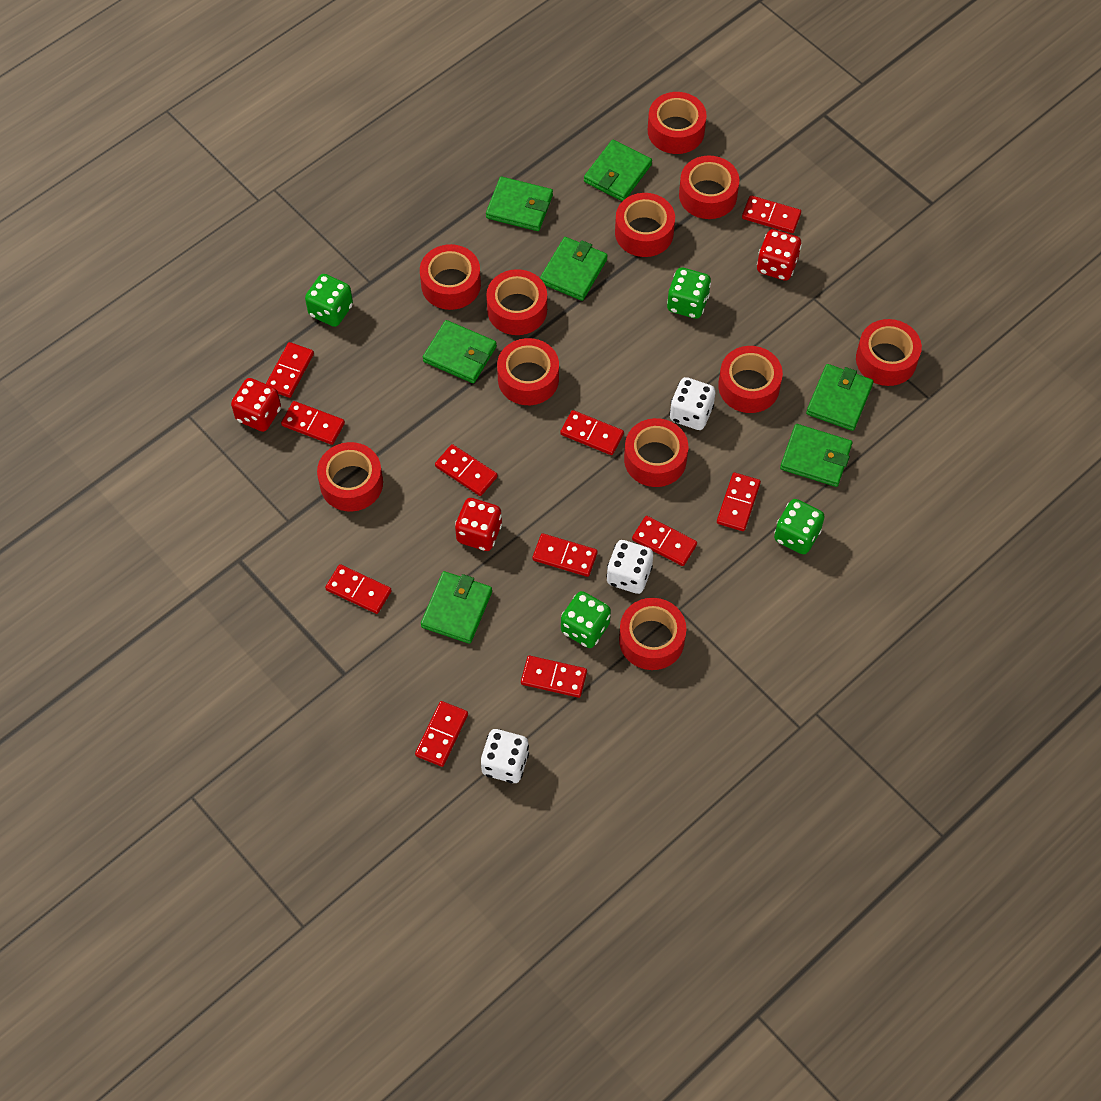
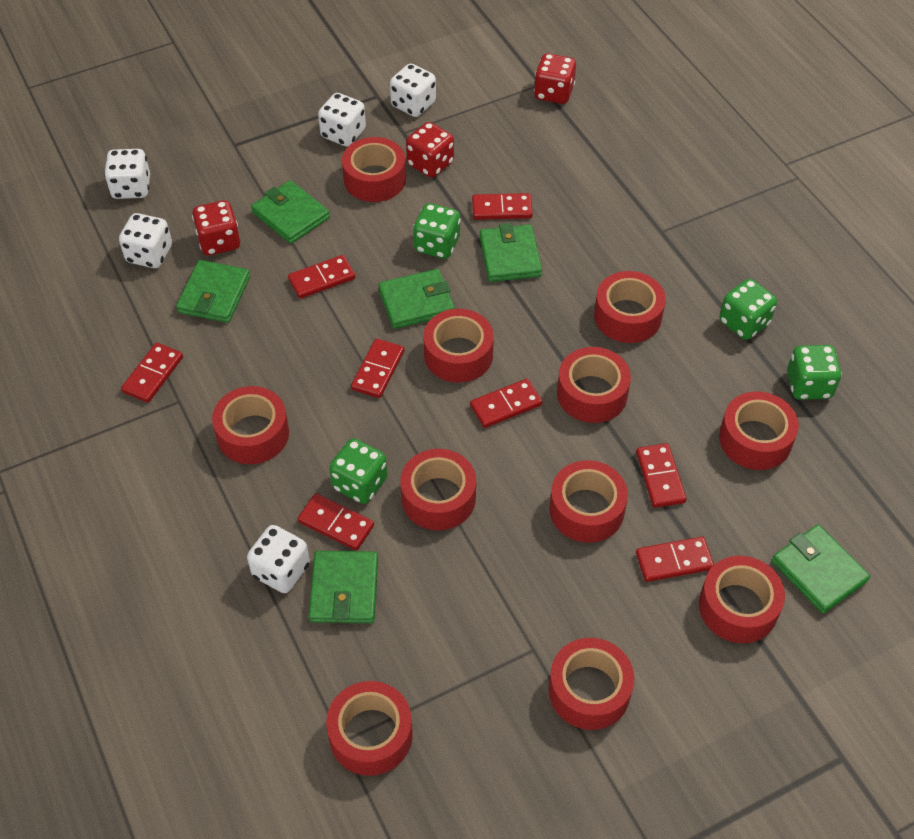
green wallet: [421,571,492,644] [423,320,497,383] [486,177,553,231] [540,237,608,301] [584,140,652,201] [780,424,852,487] [806,364,874,431] = 7 -> [176,260,250,323] [251,180,330,244] [309,551,378,623] [378,269,455,329] [480,223,542,282] [772,525,870,614] = 6
red domino: [266,342,314,398] [281,401,345,445] [325,564,392,614] [415,701,468,767] [435,444,498,496] [521,656,587,698] [533,533,598,577] [560,410,624,455] [632,516,697,566] [717,473,761,531] [742,195,801,233] = 11 -> [121,343,183,403] [288,255,355,299] [298,493,374,550] [351,338,404,398] [470,379,542,428] [472,193,533,220] [636,443,687,508] [636,537,714,582] = 8
white dice: [481,729,529,783] [606,540,653,594] [670,377,716,430] = 3 -> [104,149,150,199] [119,213,172,268] [247,525,310,593] [318,93,366,147] [390,64,436,117] = 5

